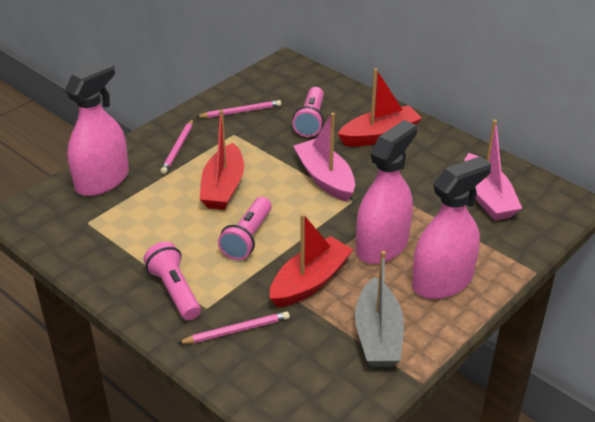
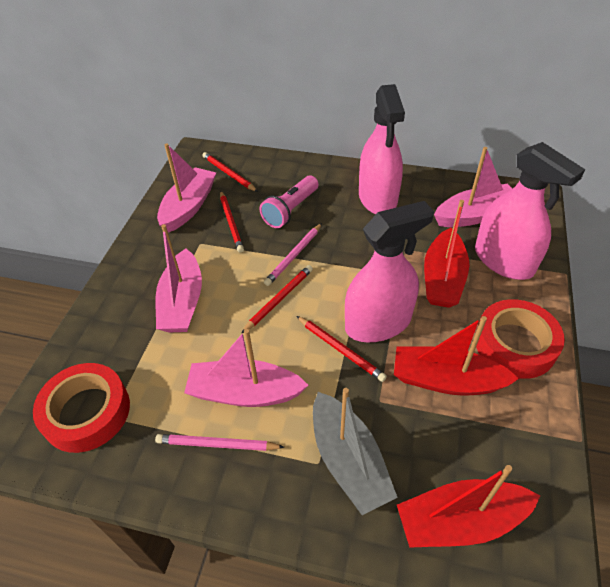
pink boat: [293,113,355,202] [464,120,522,221] = 2 -> [156,224,202,332] [157,144,216,233] [184,329,309,407] [434,147,512,227] = 4
pink flashlight: [144,242,201,320] [218,197,272,260] [293,87,324,137] = 3 -> [259,176,319,228] = 1
pink pencil: [160,119,193,174] [178,311,290,344] [196,100,281,118] = 3 -> [155,434,284,451] [264,223,322,286] = 2
red pencil: none = 0 -> [202,152,258,192] [220,191,244,253] [242,265,313,333] [296,316,387,382] = 4
red tape: none = 0 -> [33,363,130,453] [476,299,565,379] = 2

